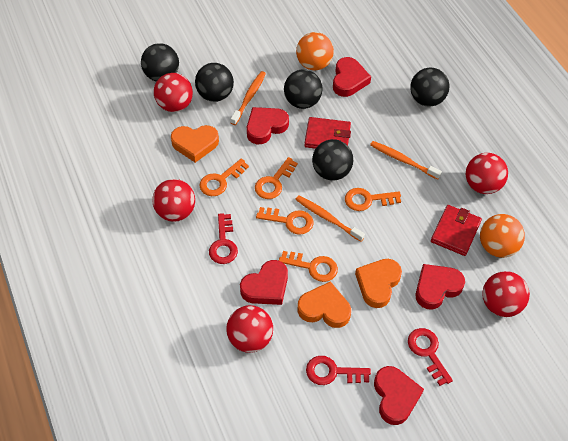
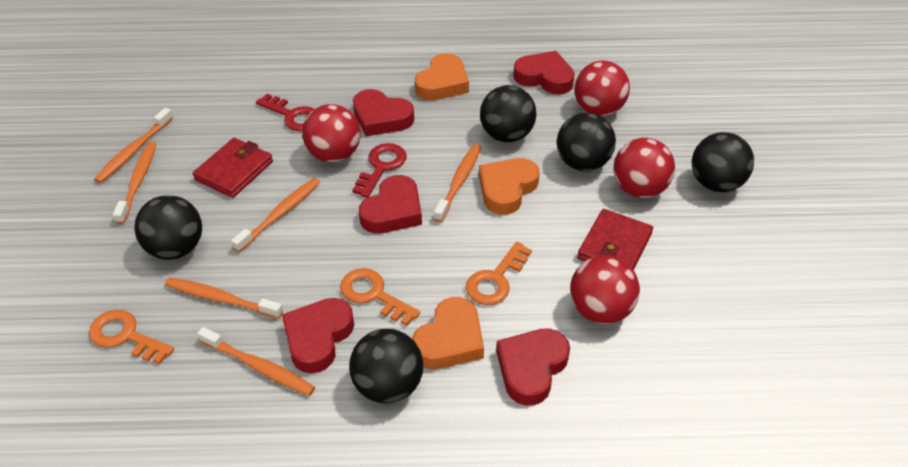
orange ball: [296,32,334,70] [480,214,525,258] = 2 -> none = 0
orange key: [199,158,249,196] [255,157,298,199] [256,207,313,235] [279,251,338,282] [345,188,401,211] = 5 -> [89,310,174,364] [340,268,420,326] [466,242,532,305] = 3
orange toothbrush: [231,71,266,125] [295,195,365,242] [370,141,442,180] = 3 -> [94,108,173,183] [113,142,157,224] [165,278,283,319] [197,327,315,396] [231,178,320,252] [434,144,481,222] = 6
red ball: [152,179,195,222] [154,73,193,112] [226,305,273,353] [466,153,508,194] [482,271,530,317] = 5 -> [302,104,361,163] [570,255,640,324] [574,61,630,116] [613,138,675,198] = 4
red key: [209,213,238,264] [306,356,371,385] [408,328,453,386] = 3 -> [256,94,314,131] [352,143,406,198] = 2

